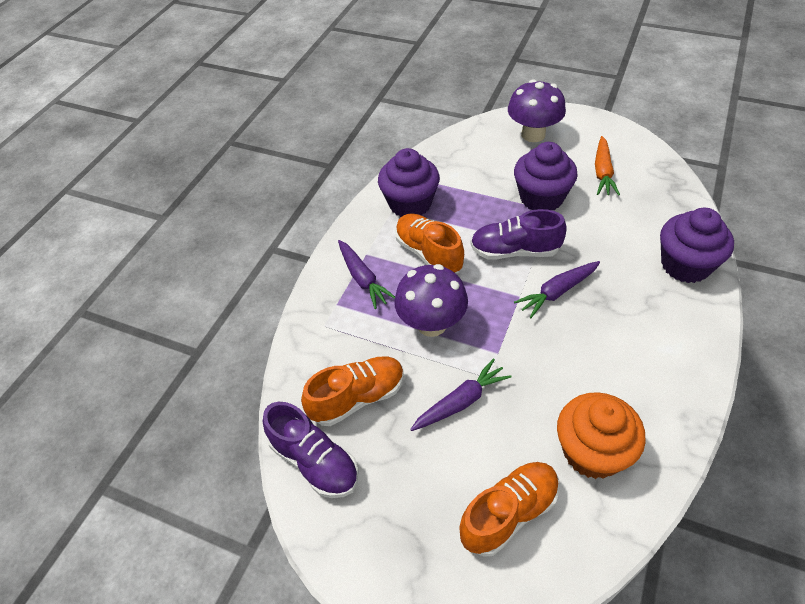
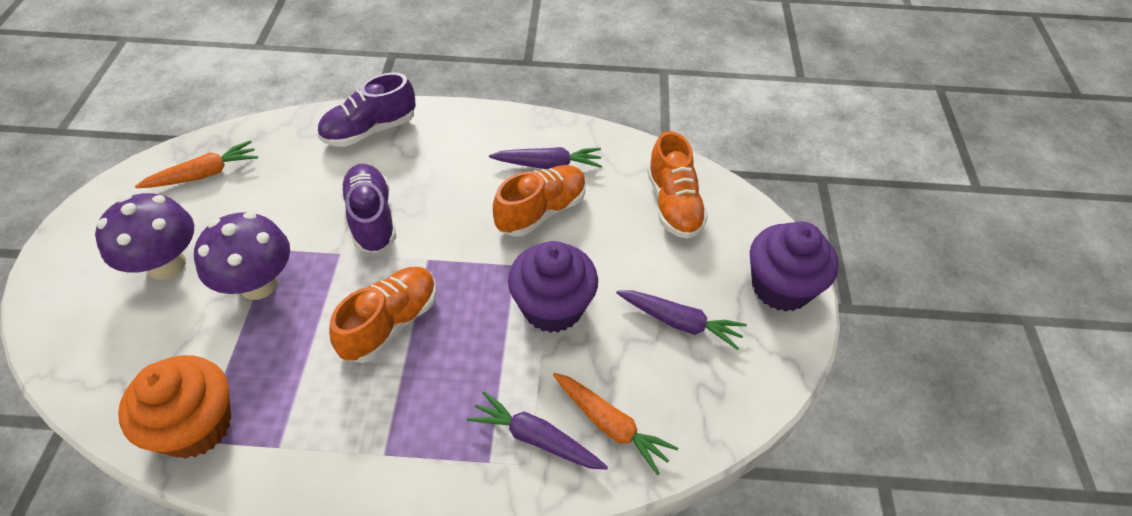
orange carrot: [595,136,620,196] = 1 -> [135,140,258,188] [553,373,678,475] = 2
purple cupcake: [378,148,440,217] [514,142,578,210] [660,208,734,283] = 3 -> [508,241,598,333] [750,221,839,311] = 2

